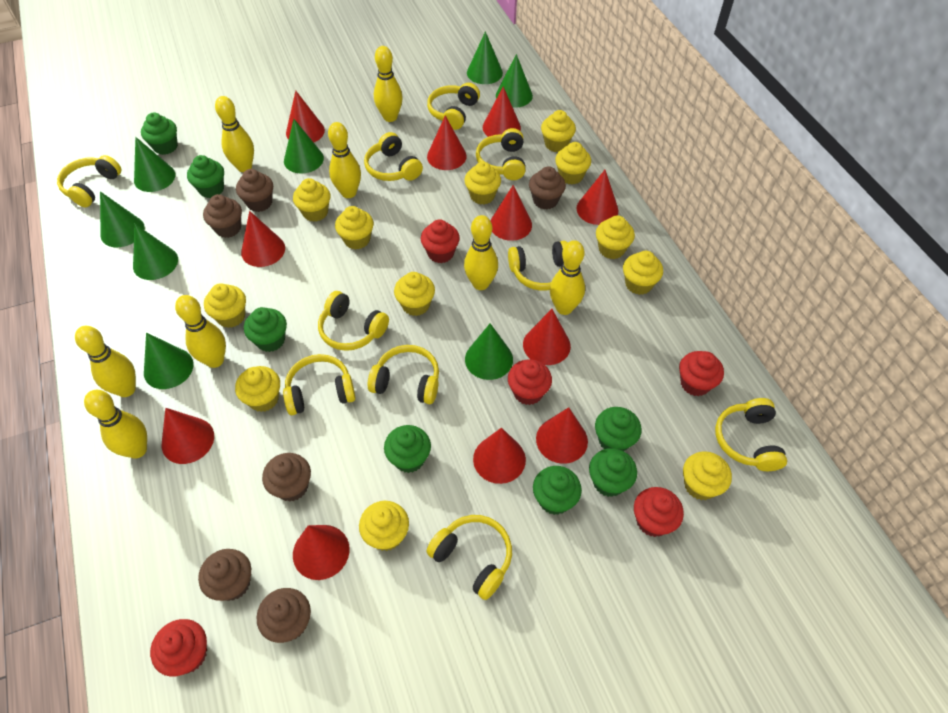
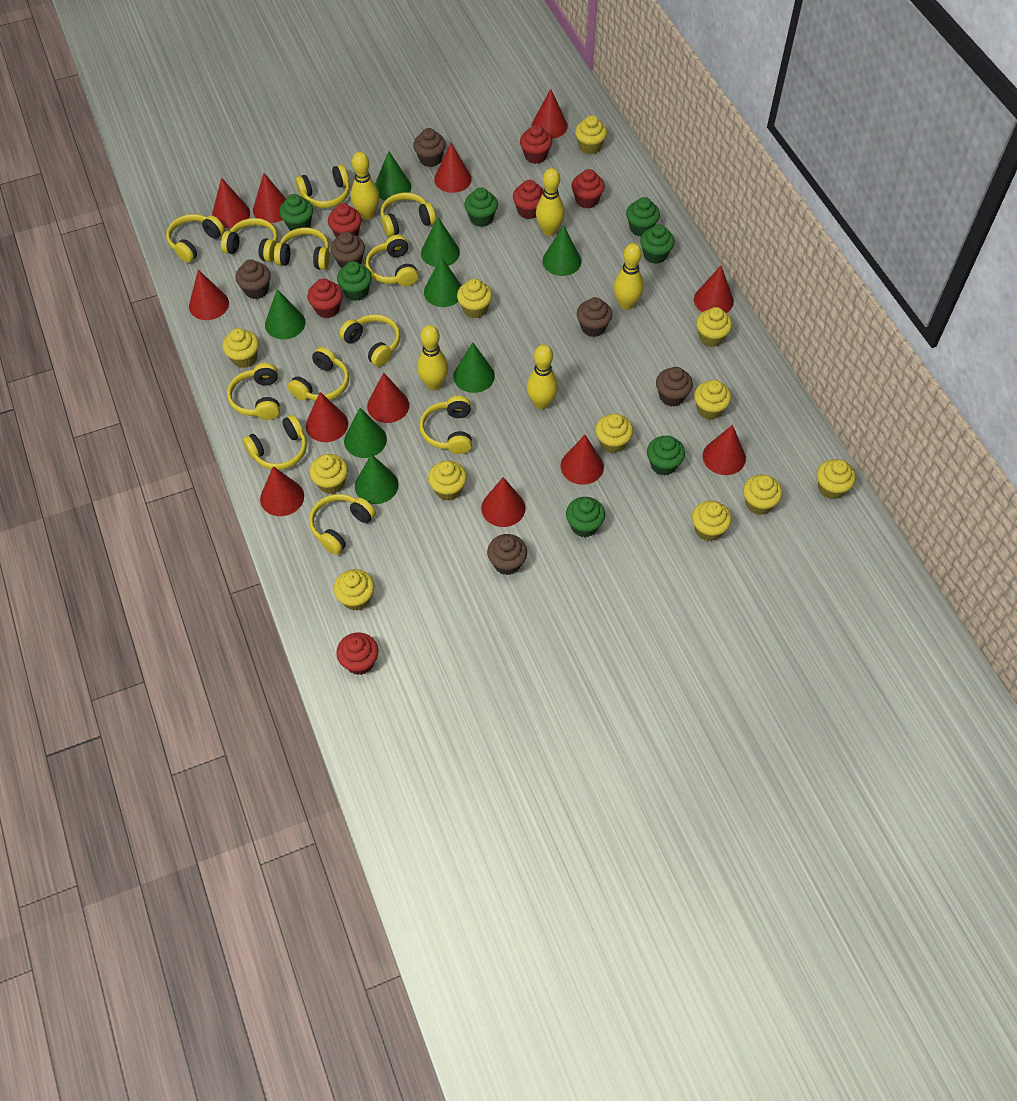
red cone: [162,408,214,464] [241,211,285,267] [286,91,325,142] [293,525,350,580] [427,115,467,170] [473,428,526,484] [483,86,521,137] [491,185,532,241] [523,309,571,365] [536,407,588,464] [576,170,619,225] = 11 -> [189,270,229,320] [212,178,250,228] [253,173,286,223] [260,466,304,516] [306,392,348,442] [367,372,409,423] [434,143,472,193] [481,477,525,527] [532,89,568,139] [561,435,604,485] [694,266,734,313] [703,425,746,475] = 12
red cupcake: [150,619,207,677] [421,219,460,263] [508,359,552,405] [634,487,684,537] [679,351,724,396] = 5 -> [307,279,343,318] [328,203,362,238] [336,632,378,675] [513,180,544,219] [520,125,552,164] [571,169,605,208] = 6
yellow bowling pin: [75,326,136,397] [84,390,147,459] [175,295,226,368] [215,96,254,172] [328,122,361,198] [374,46,403,122] [464,215,498,290] [550,240,585,315] = 8 -> [351,152,379,220] [417,325,448,390] [527,344,558,409] [536,168,565,236] [614,243,644,310] = 5
yellow headphones: [57,155,122,207] [283,354,356,415] [318,291,389,351] [364,132,423,181] [368,345,439,404] [426,515,512,600] [427,83,480,130] [476,128,526,180] [508,241,568,291] [715,398,787,471] = 10 -> [166,214,225,263] [221,218,278,262] [227,363,280,420] [243,415,307,470] [274,228,330,270] [288,347,349,401] [295,164,350,208] [309,494,376,555] [339,314,400,367] [365,235,418,286] [381,193,436,237] [419,396,472,454] = 12

